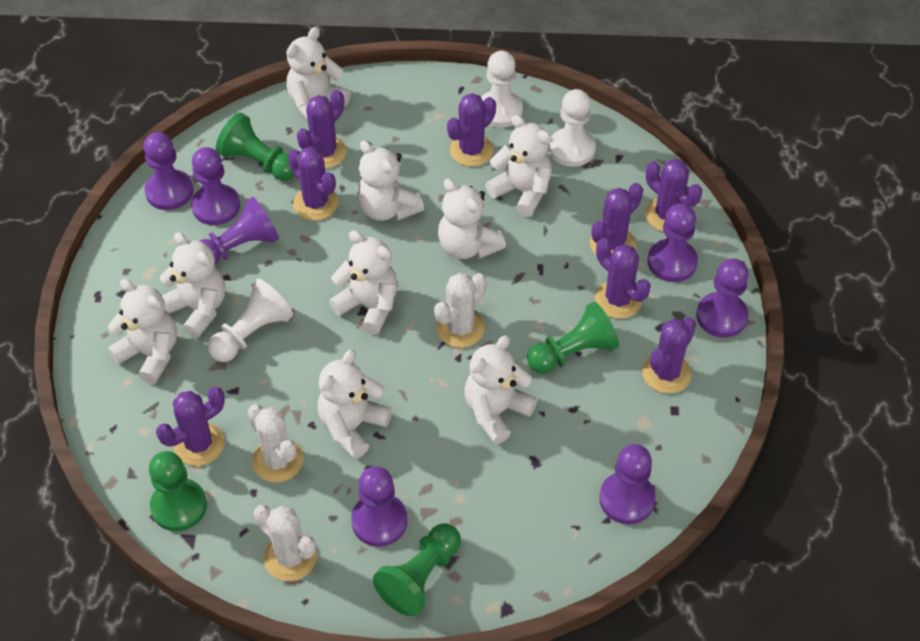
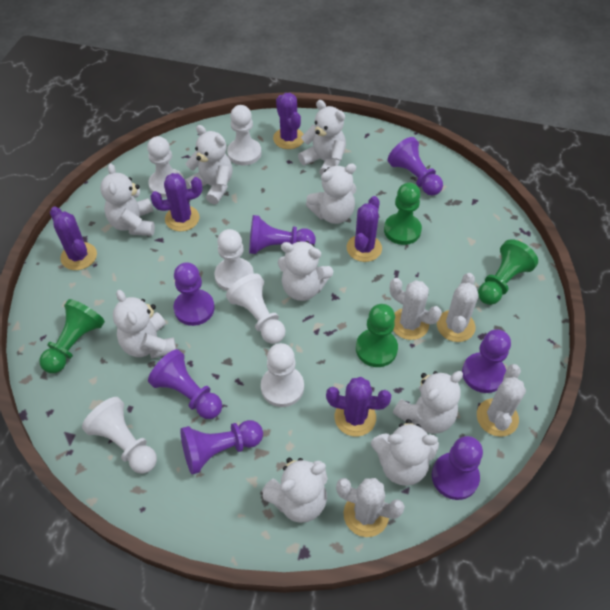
purple cactus: [156,387,225,466] [288,147,338,220] [297,90,346,168] [447,93,496,167] [590,183,643,256] [595,238,651,319] [642,317,696,394] [645,159,702,232] = 8 -> [50,207,97,270] [150,173,202,231] [273,93,304,149] [326,377,391,437] [346,196,382,262] = 5
white cactus: [248,404,303,482] [254,505,317,581] [434,273,487,348] = 3 -> [336,478,405,537] [390,278,442,340] [437,273,479,342] [477,364,526,437] = 4
white pawn: [208,278,293,362] [481,51,523,128] [549,89,596,167] = 3 -> [82,397,157,474] [147,136,184,198] [214,229,254,291] [226,273,285,344] [227,105,262,166] [261,343,304,407] = 6

